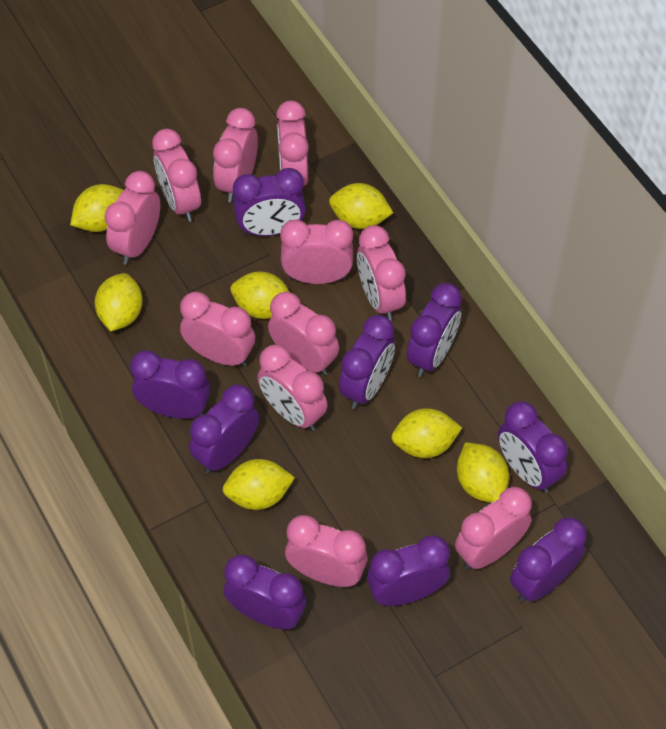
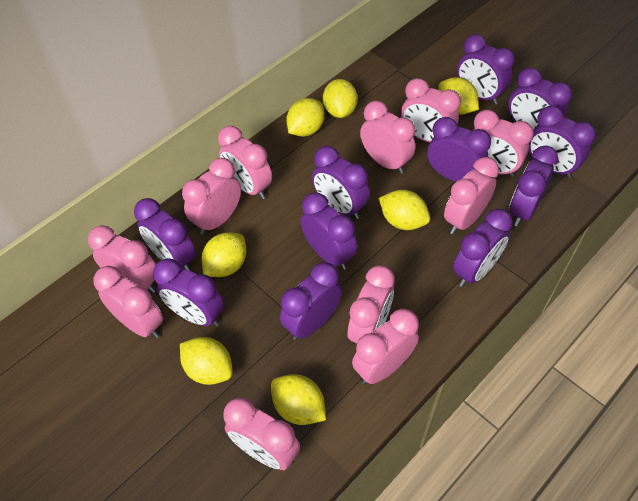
purple clock: [130,351,210,419] [189,384,259,474] [224,555,306,629] [233,168,306,236] [339,315,395,409] [367,535,450,606] [407,283,462,377] [498,401,568,493] [510,517,587,602] = 9 -> [134,198,196,271] [153,258,224,326] [280,262,342,340] [301,193,357,270] [312,146,370,219] [427,117,491,181] [453,209,513,287] [457,34,515,105] [509,68,572,130] [509,146,558,227] [529,106,596,178] = 11

